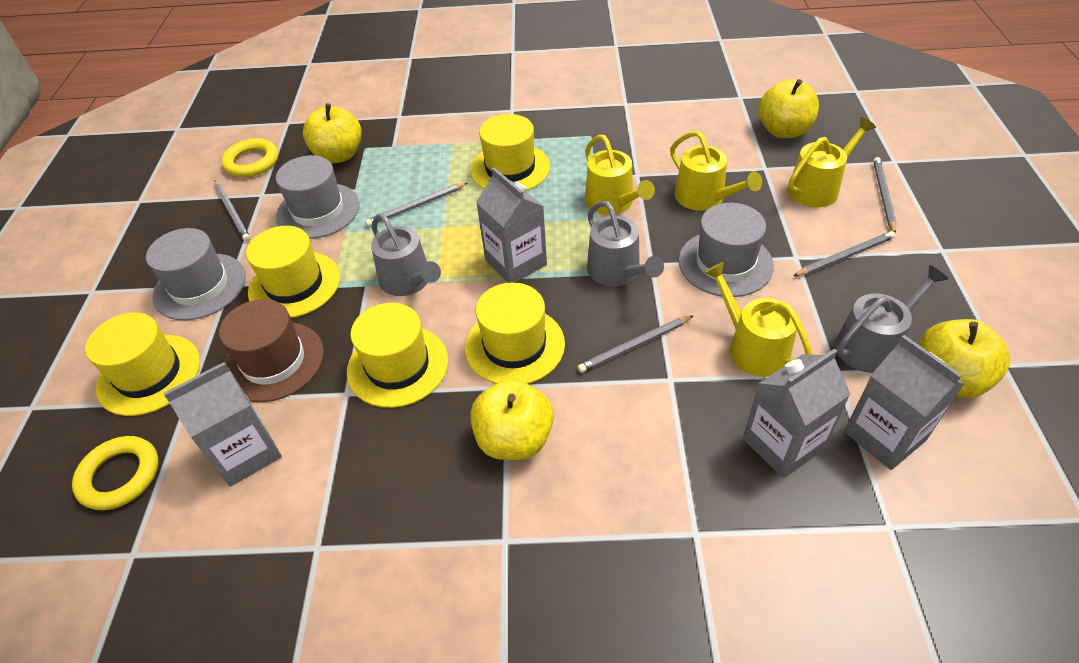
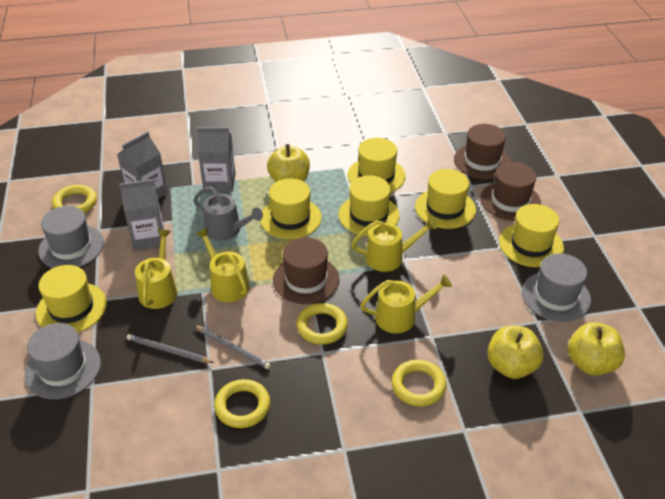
brown hat: [219,299,324,402] = 1 -> [273,237,340,304] [454,124,511,179] [480,162,541,221] = 3
grey carton: [163,362,282,487] [476,167,547,283] [743,349,851,478] [844,335,964,470] = 4 -> [117,131,168,199] [120,179,164,251] [197,127,235,192] = 3
grey pencil: [215,180,250,241] [365,183,467,227] [577,315,694,373] [793,231,896,276] [873,157,897,233] = 5 -> [126,334,214,363] [194,325,271,369] = 2
grey watering can: [371,213,441,296] [587,201,664,286] [835,265,949,373] = 3 -> [193,186,263,241] = 1
yellow apple: [303,103,362,163] [470,379,554,460] [758,79,819,138] [919,319,1010,398] = 4 -> [267,144,310,182] [487,326,544,379] [568,322,625,376] = 3
yellow hat: [85,312,200,416] [246,226,340,318] [347,303,448,408] [465,282,565,384] [470,114,550,191] = 5 -> [36,265,107,332] [260,178,322,239] [338,175,400,236] [348,138,406,193] [415,169,476,229] [499,204,564,267] = 6
yellow ring: [72,436,159,510] [221,138,279,177] = 2 -> [52,185,97,213] [214,379,270,428] [297,303,348,345] [392,360,447,407] = 4

